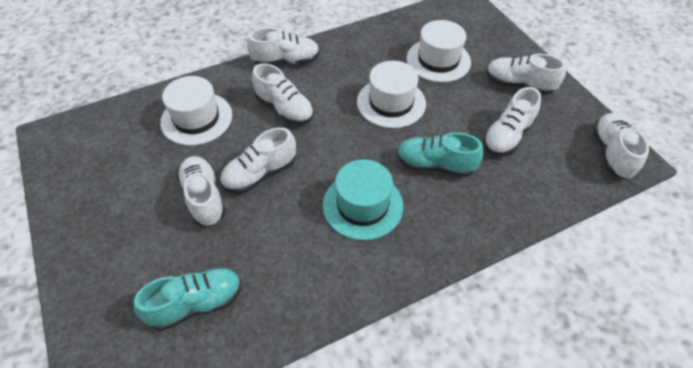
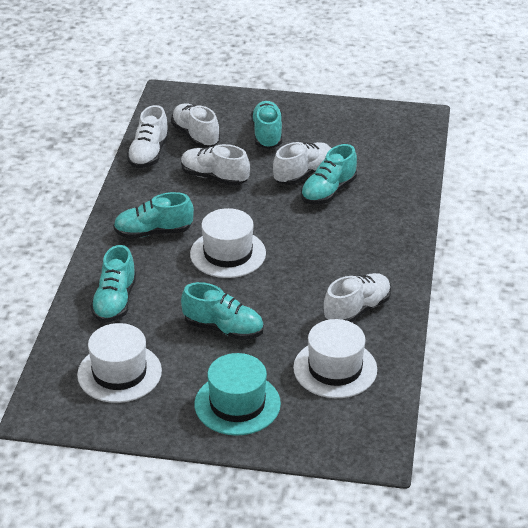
turquoise shoe: [134,268,242,331] [397,132,484,177] = 2 -> [90,245,136,323] [113,192,194,239] [181,282,264,340] [251,101,282,149] [301,144,357,204] = 5
white shoe: [177,156,226,226] [220,127,296,193] [247,28,320,65] [252,63,314,125] [483,87,541,156] [486,54,566,95] [593,113,649,179] = 7 -> [127,105,169,168] [171,103,220,148] [181,144,250,186] [273,142,332,185] [324,273,391,322] = 5

